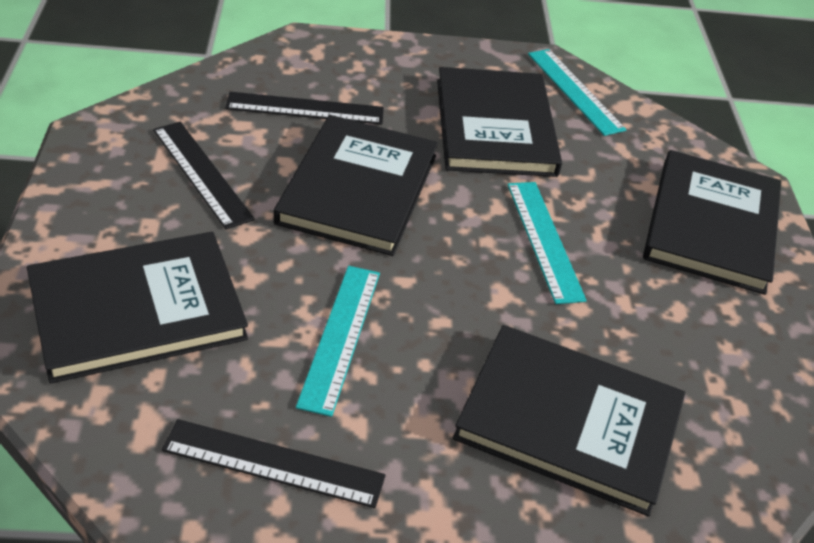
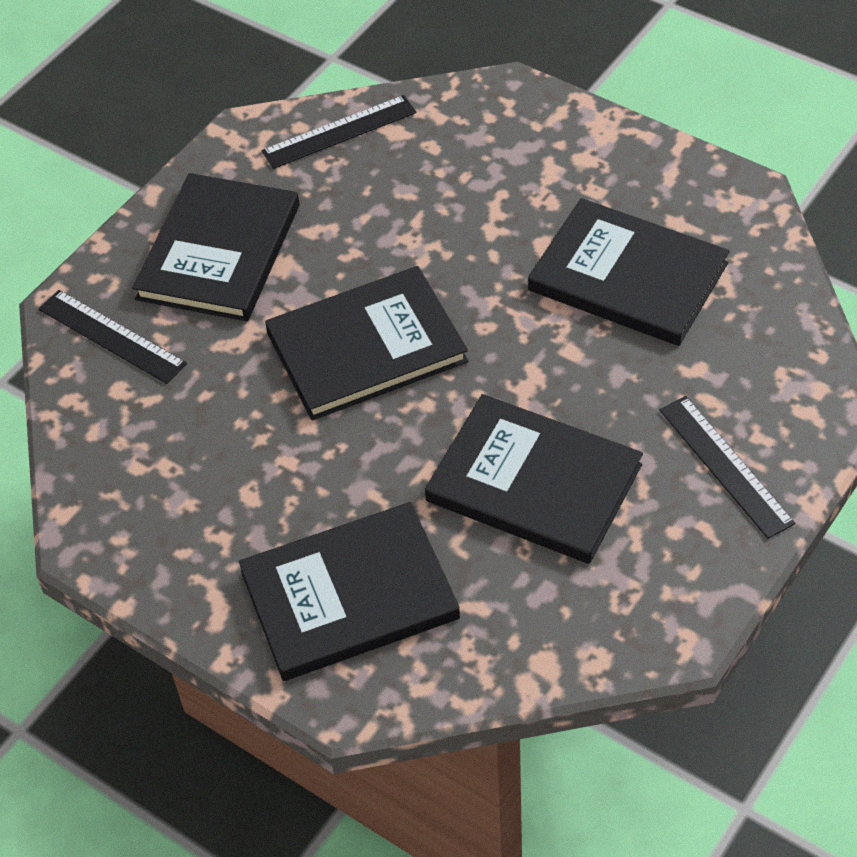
turquoise ruler: [296,266,380,417] [507,182,587,304] [528,49,627,136] = 3 -> none = 0

